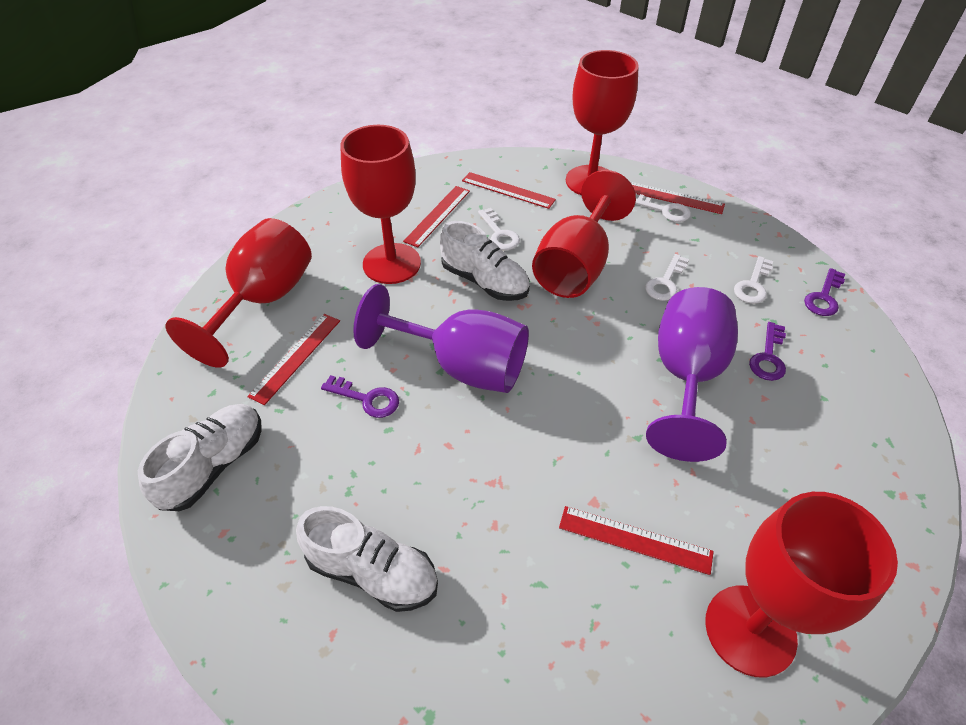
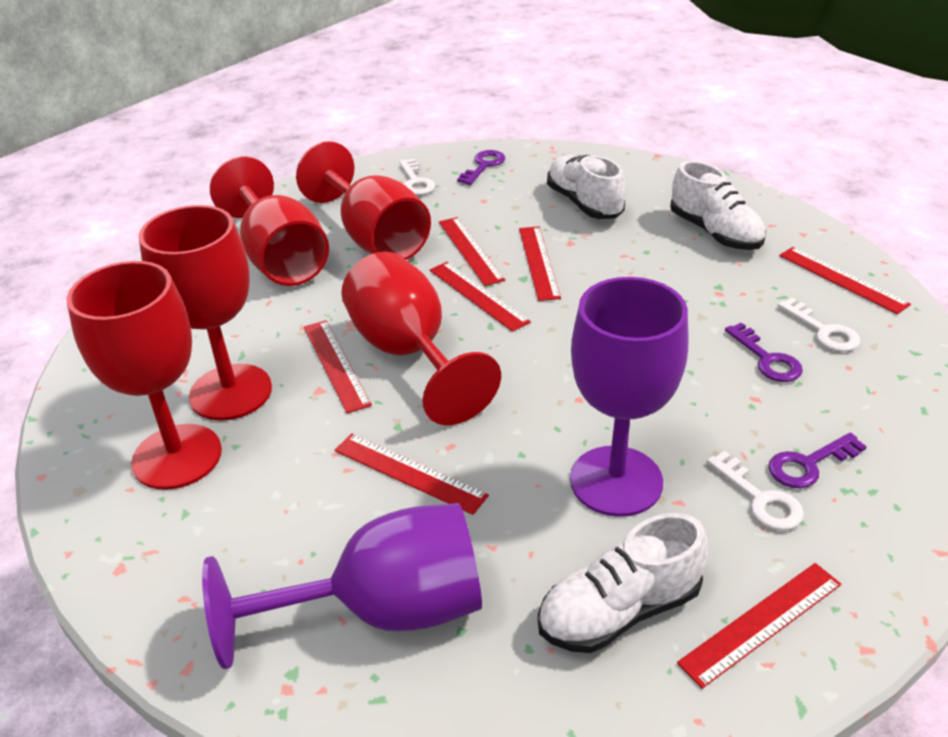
red ruler: [247,314,340,405] [403,186,470,247] [462,172,556,209] [559,506,714,575] [630,182,725,214] = 5 -> [304,320,372,413] [335,433,489,515] [430,262,531,332] [439,217,505,286] [519,226,561,301] [677,563,841,689] [779,247,911,314] = 7
white key: [478,208,520,250] [635,193,691,222] [645,254,689,301] [734,256,773,304] = 4 -> [399,159,435,195] [707,451,804,530] [778,298,860,352] = 3

